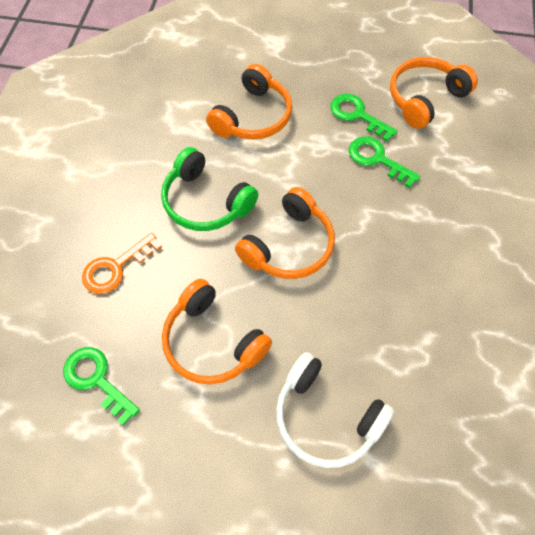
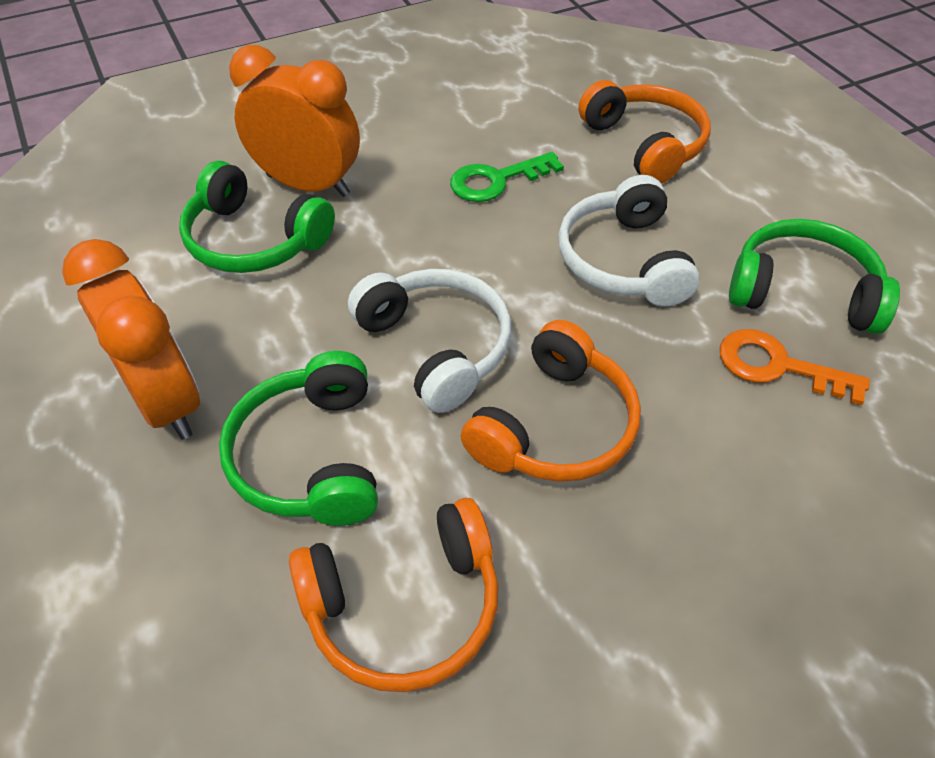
green headphones: [161,147,258,231] = 1 -> [179,161,335,273] [219,351,378,526] [729,219,900,334] = 3
green key: [63,347,140,425] [330,94,398,142] [349,136,420,188] = 3 -> [450,152,564,202] = 1
orange clock: none = 0 -> [62,239,200,440] [229,45,360,197] = 2
orange headphones: [162,279,272,385] [206,64,292,140] [235,187,335,279] [390,57,478,129] = 4 -> [289,498,498,692] [461,320,641,482] [579,80,711,184] = 3
white headphones: [276,352,394,468] = 1 -> [348,269,511,413] [558,175,700,307] = 2

